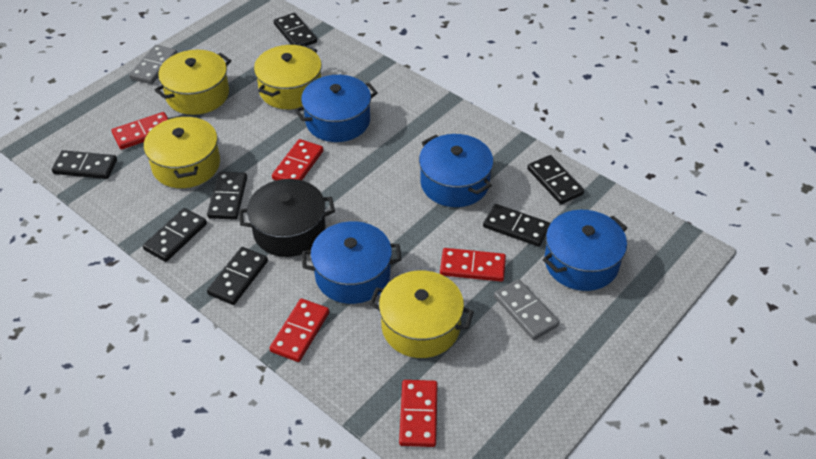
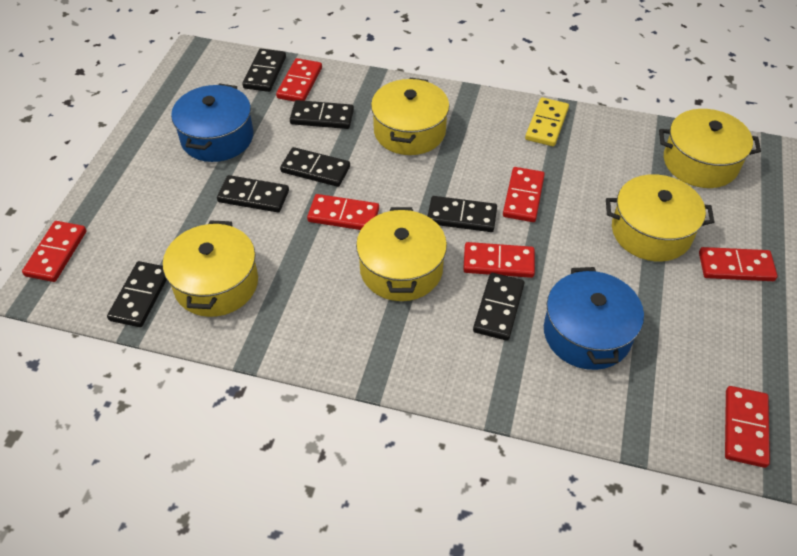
black pot: [239,179,335,257] = 1 -> none = 0
blue pot: [295,75,378,142] [302,221,401,304] [419,134,493,207] [543,210,627,291] = 4 -> [171,83,253,162] [544,267,644,370] = 2
grey domino: [129,45,177,84] [494,279,559,340] = 2 -> none = 0
red domino: [112,112,168,150] [270,299,329,362] [272,139,323,180] [399,380,438,447] [440,248,506,282] = 5 -> [22,221,87,282] [276,58,322,102] [307,194,379,230] [463,242,535,278] [503,167,545,222] [699,247,777,281] [725,386,770,468] = 7
yellow domino: none = 0 -> [525,97,569,146] = 1
yellow pot: [144,115,220,188] [155,50,231,115] [254,45,322,109] [369,271,474,358] = 4 -> [163,220,258,317] [356,207,447,301] [371,78,449,155] [606,174,714,261] [659,109,761,188] = 5

